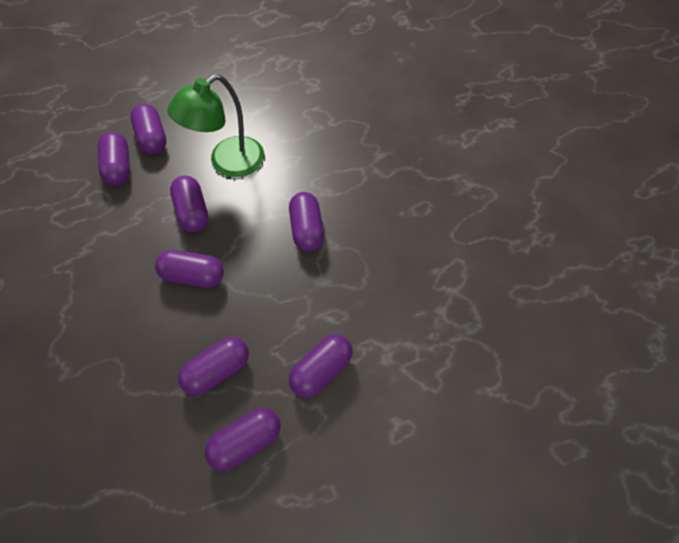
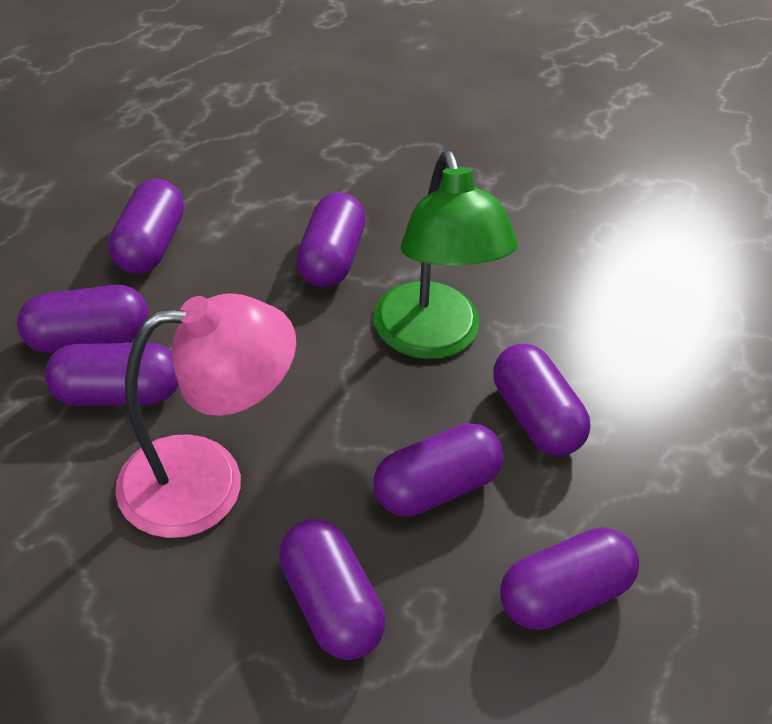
pink lamp: none = 0 -> [115,293,296,538] = 1

